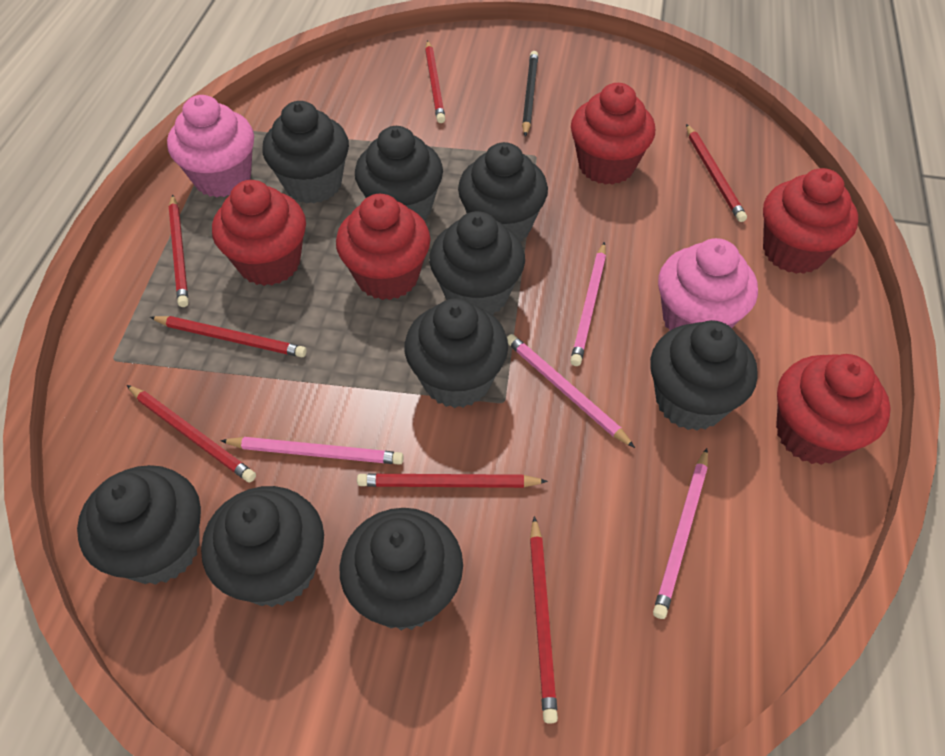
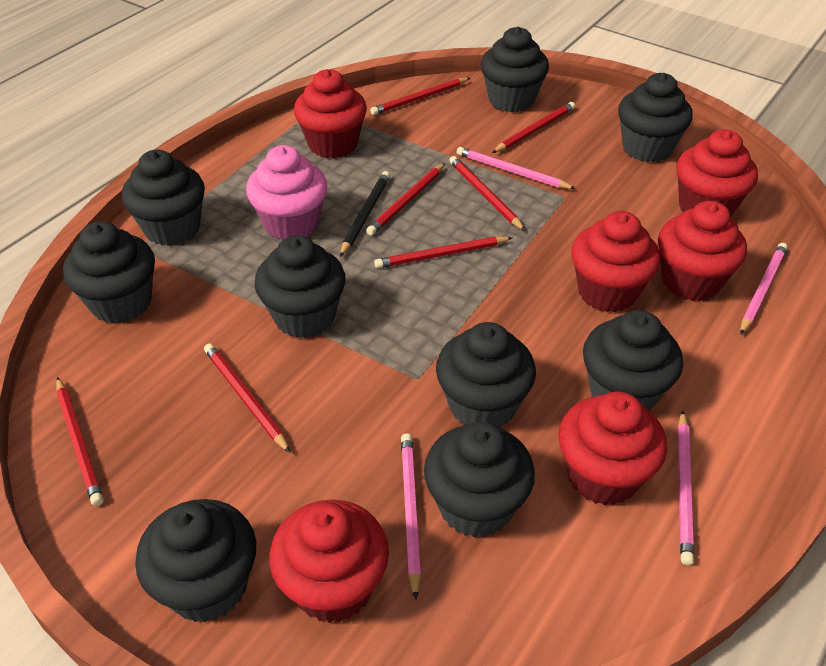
pink cupcake: [167,95,254,197] [658,238,758,331] = 2 -> [246,145,327,240] = 1
red cupcake: [212,180,306,286] [336,194,431,300] [571,83,655,185] [763,168,858,274] [776,354,891,465] = 5 -> [269,499,389,623] [294,69,367,159] [558,391,667,505] [571,211,660,312] [658,201,747,301] [676,129,758,217] = 6

